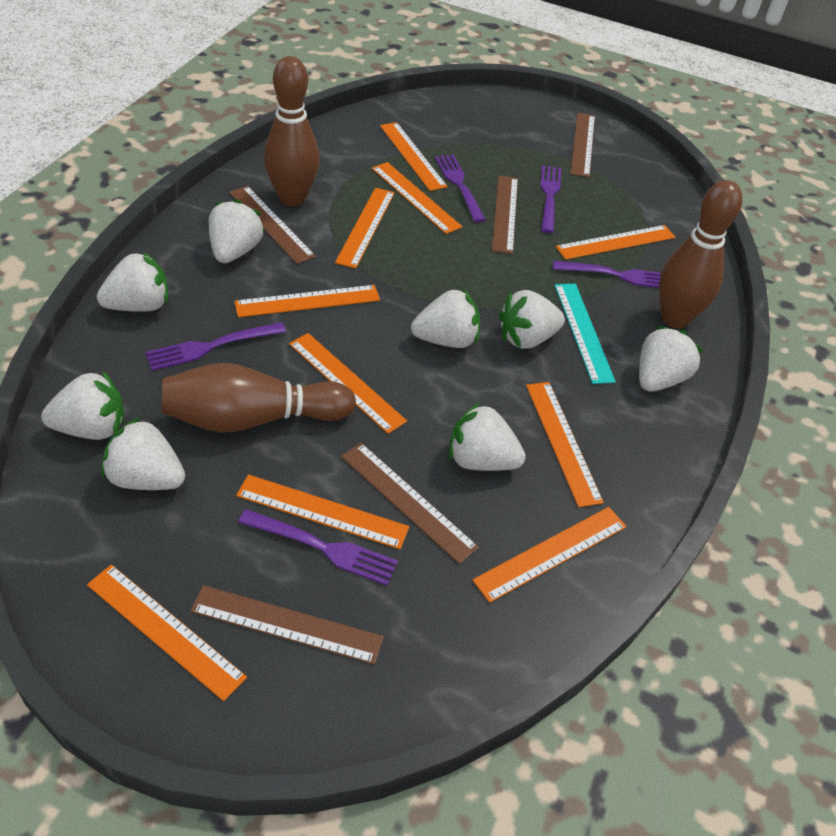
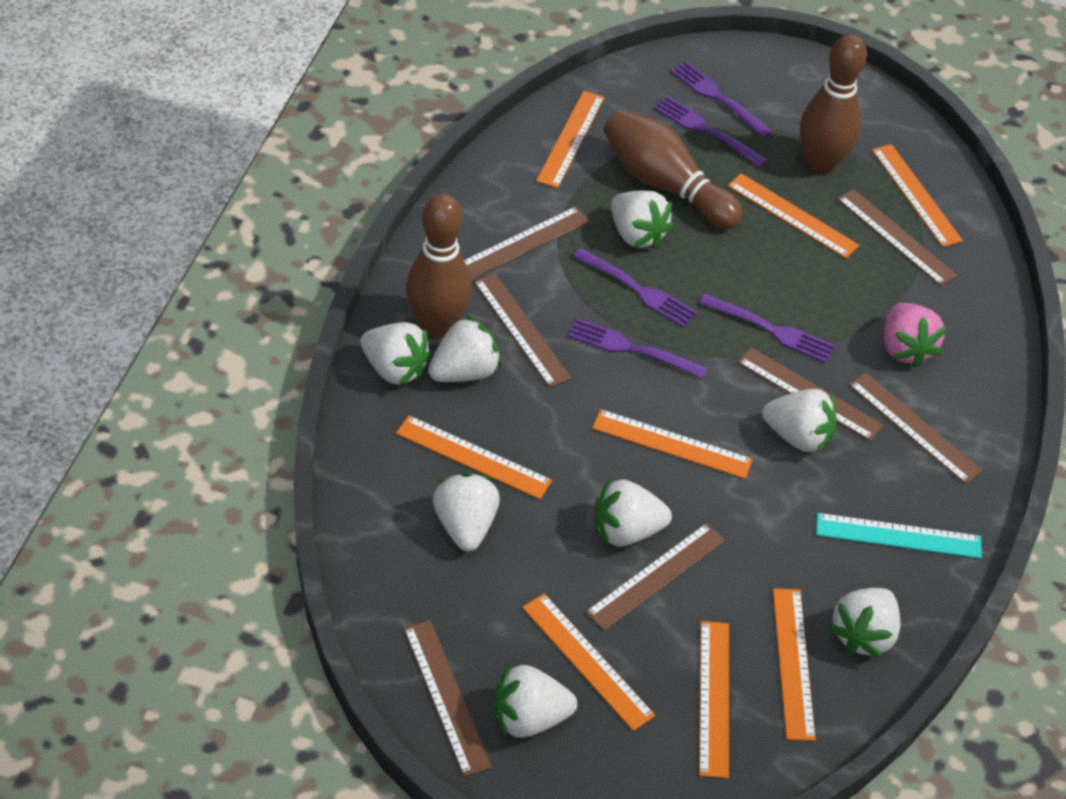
brown ruler: [191,585,384,665] [229,186,316,264] [341,443,479,564] [492,176,518,254] [570,113,595,178] = 5 -> [404,620,492,777] [464,206,590,280] [474,273,571,388] [585,523,725,631] [737,347,883,441] [837,189,958,286] [849,373,983,484] = 7
orange ruler: [87,564,247,701] [234,285,380,317] [236,474,409,549] [289,333,407,434] [335,188,395,268] [372,162,462,234] [380,122,448,191] [473,507,627,603] [526,382,604,507] [556,225,675,260] = 10 -> [396,415,552,499] [522,593,655,731] [536,91,605,188] [592,409,753,479] [699,621,729,778] [727,173,859,258] [773,589,816,741] [872,144,963,247] = 8
pink strawberry: none = 0 -> [884,303,946,368] = 1

